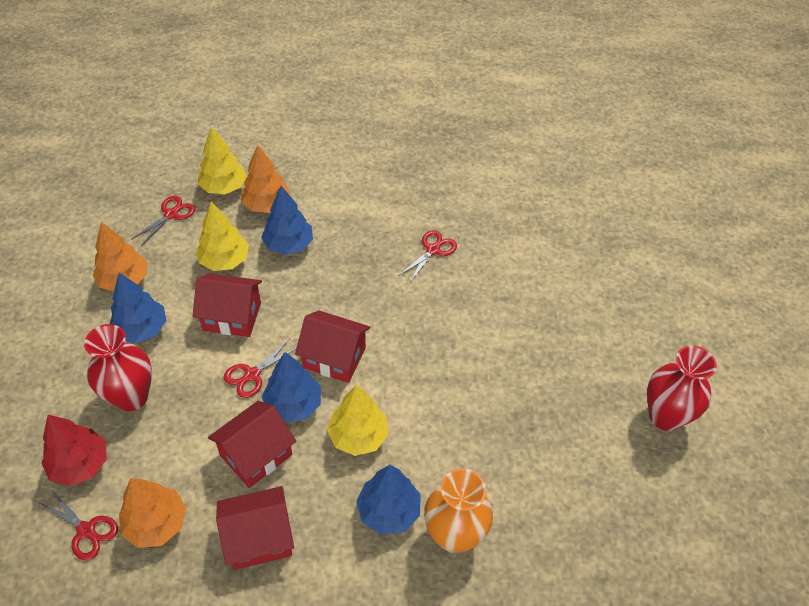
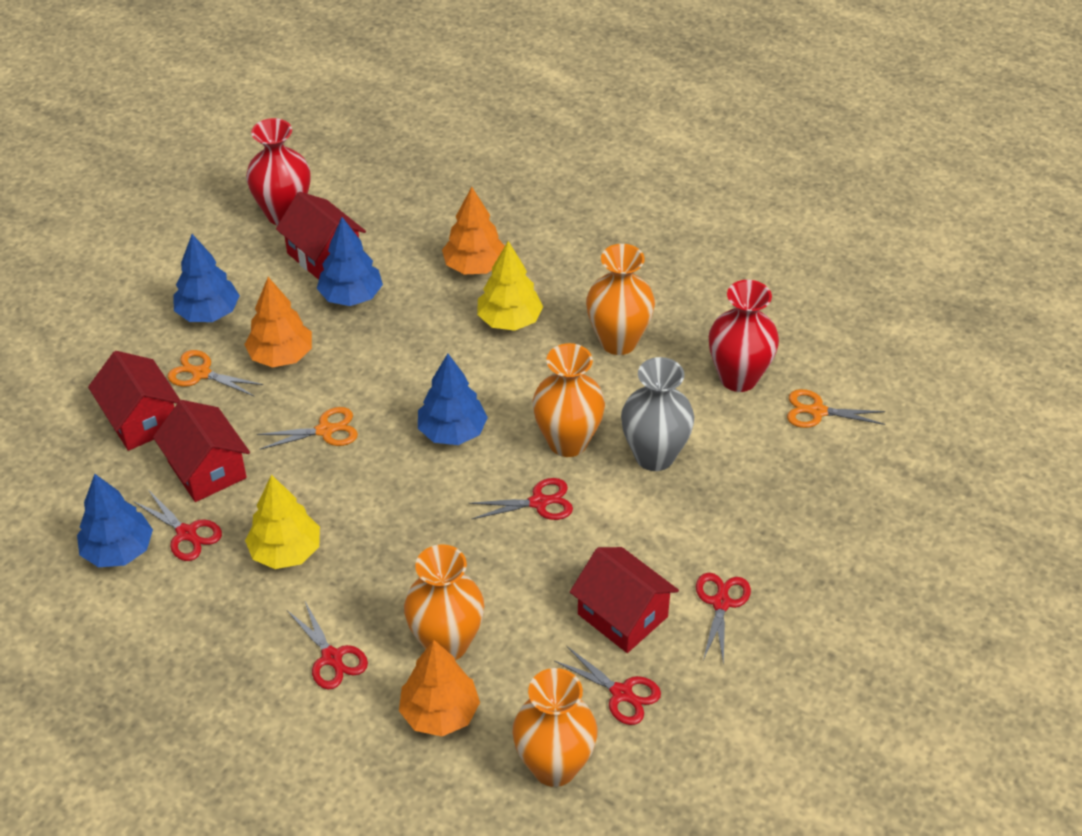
grey vase: none = 0 -> [621,357,694,471] = 1
orange scissors: none = 0 -> [167,350,263,397] [257,407,358,449] [787,389,885,428] = 3
orange vase: [424,468,493,553] = 1 -> [404,544,484,660] [512,668,597,787] [533,343,605,457] [586,244,655,355] = 4
red scissors: [38,489,118,560] [131,196,195,246] [224,339,296,398] [399,230,457,282] = 4 -> [133,490,222,561] [287,602,368,690] [469,478,573,520] [555,646,661,725] [696,573,751,665] = 5
red tree: [41,415,107,486] = 1 -> none = 0
yellow tree: [196,202,249,271] [198,127,247,194] [327,385,388,456] = 3 -> [245,475,320,569] [477,241,543,331] = 2

